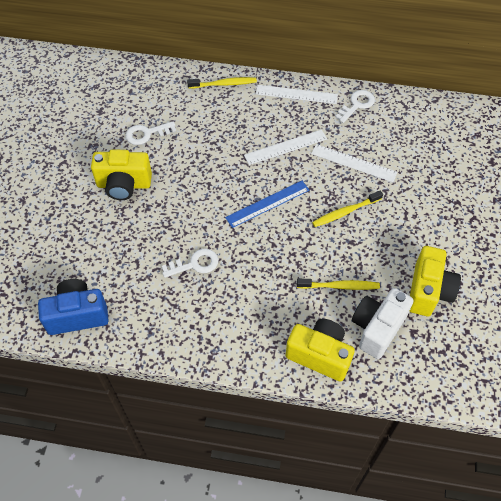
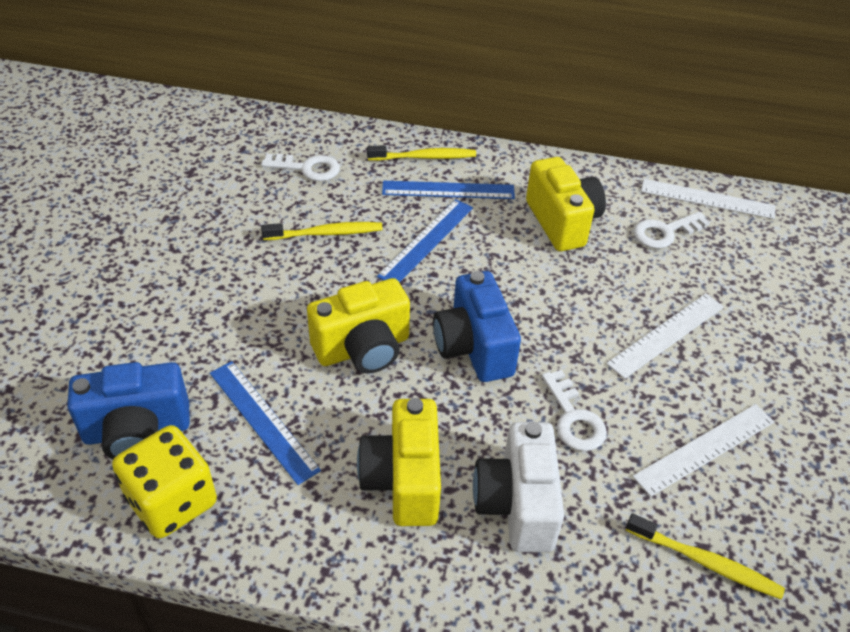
blue camera: [38,279,109,335] = 1 -> [67,362,190,459] [433,271,521,382] = 2
blue ruler: [225,181,309,228] = 1 -> [210,361,321,485] [377,199,473,283] [382,181,515,199] = 3
yellow dice: none = 0 -> [112,425,217,539] = 1

